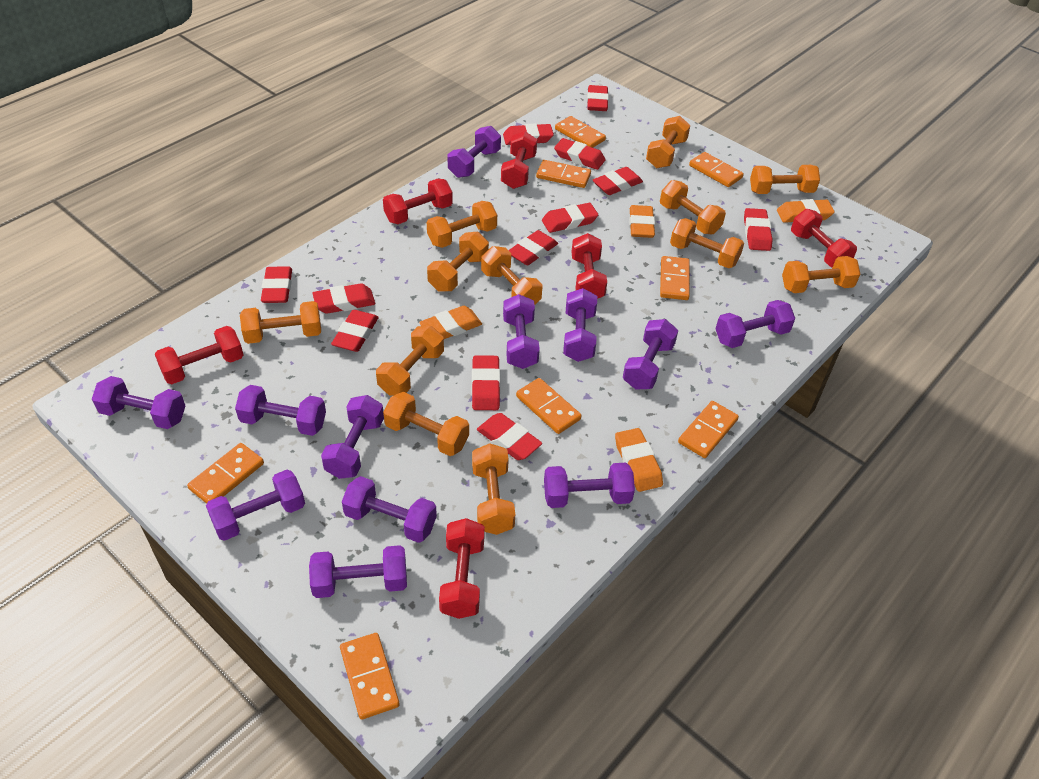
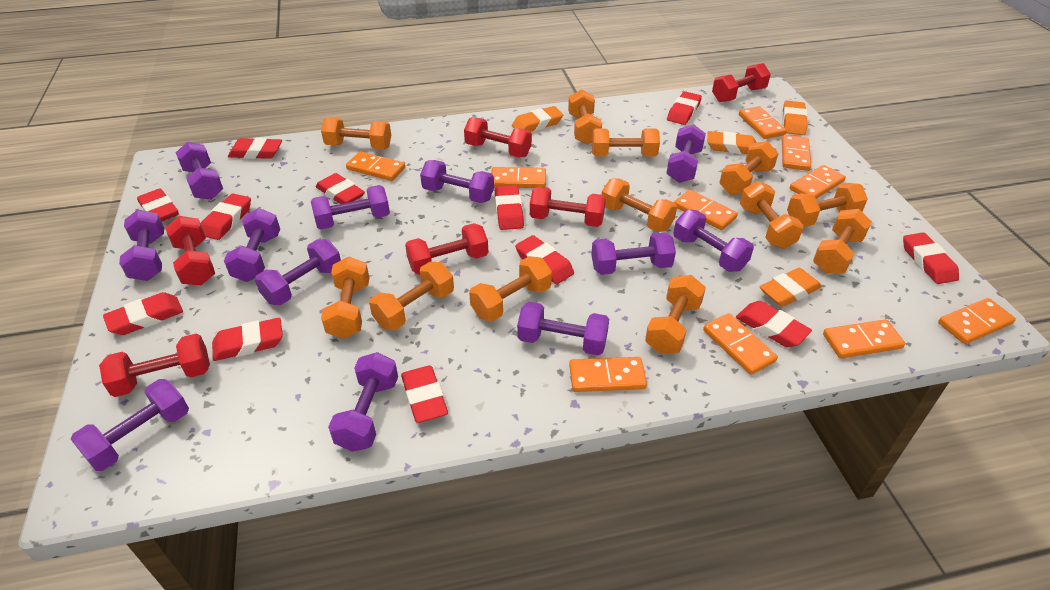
orange domino: [187,443,264,504] [340,633,399,720] [516,378,582,434] [536,160,591,188] [555,116,606,148] [660,256,690,300] [678,401,739,458] [689,152,744,187] = 8 -> [346,151,405,181] [491,167,546,188] [569,357,647,392] [674,190,738,230] [703,313,778,375] [739,106,787,139] [782,135,811,171] [790,165,846,199] [823,319,905,358] [938,298,1016,344] = 10

